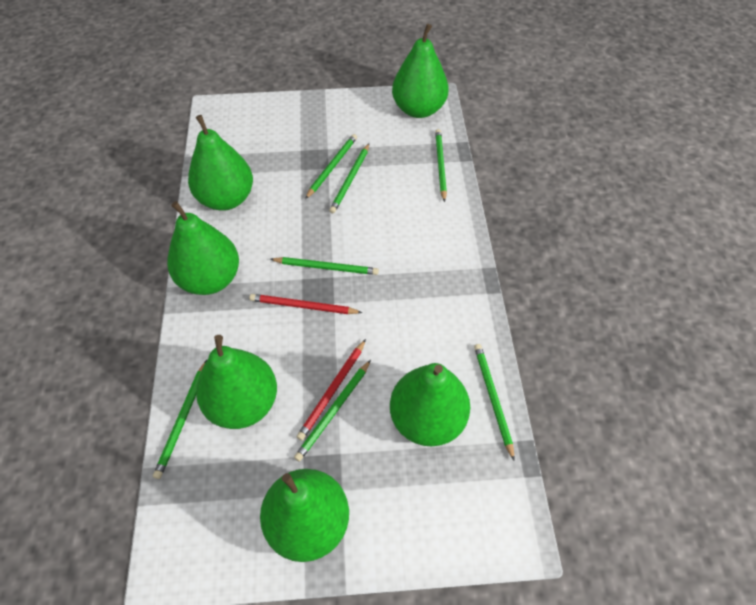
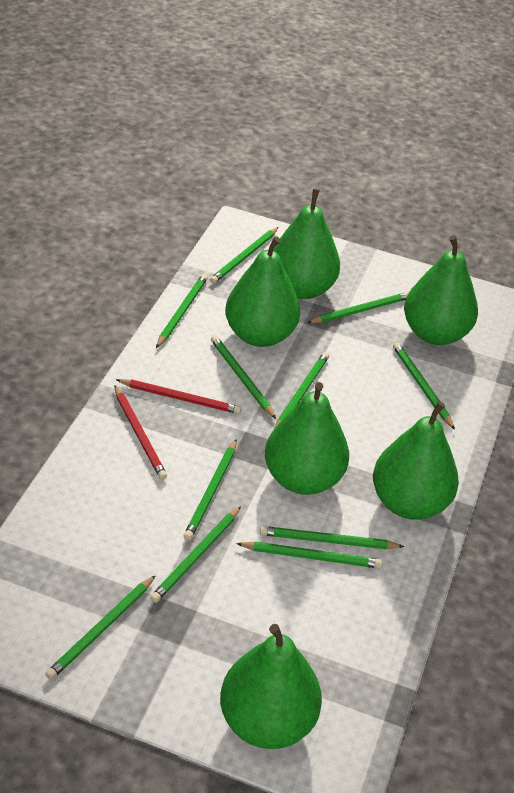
green pencil: [153,360,207,479] [270,257,379,275] [294,360,371,462] [305,134,357,199] [329,144,369,213] [435,129,447,202] [474,344,514,460] = 7 -> [46,575,156,680] [150,506,241,603] [156,274,208,348] [183,439,237,540] [210,227,279,284] [211,336,276,419] [236,541,383,568] [260,526,404,549] [274,352,329,429] [307,292,409,323] [393,342,455,430] = 11

